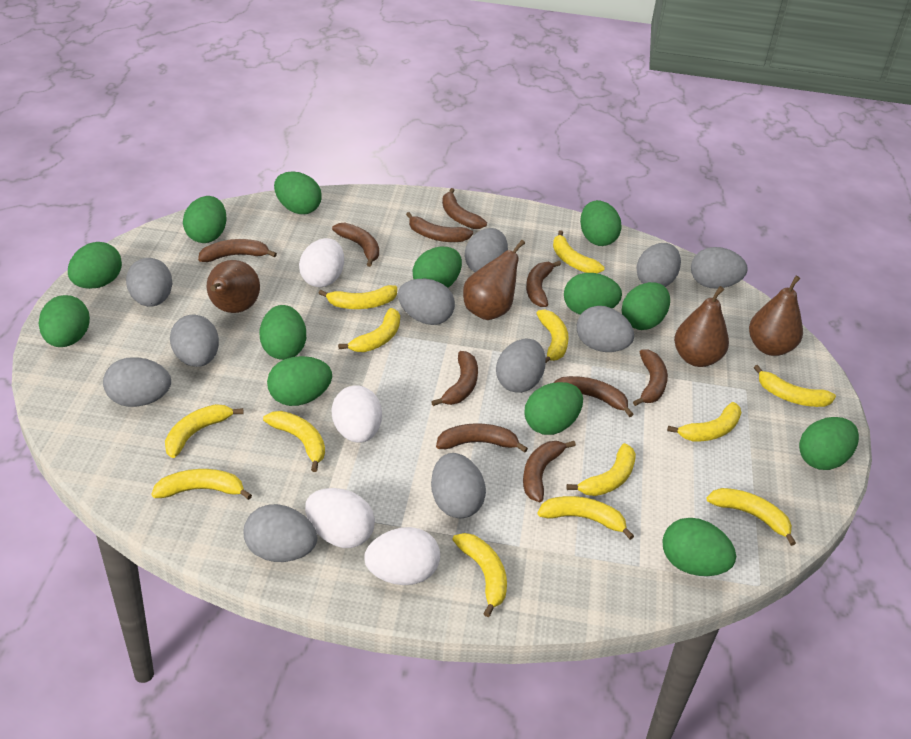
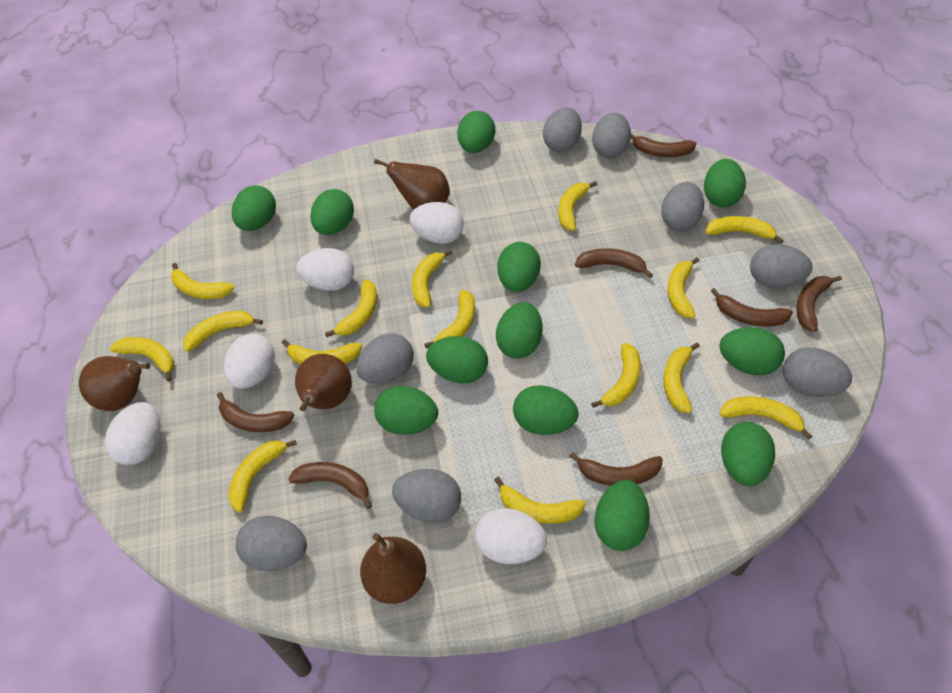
brown banana: [198,239,277,262] [332,223,379,267] [406,212,473,242] [431,351,478,406] [436,423,528,453] [442,188,487,229] [523,441,576,502] [526,261,561,307] [554,376,634,417] [633,349,668,406] = 10 -> [217,392,295,432] [288,462,372,509] [570,452,663,486] [575,248,653,278] [631,133,697,157] [711,288,793,327] [796,276,842,332] = 7
green egg: [39,295,90,347] [68,242,122,289] [183,196,227,243] [260,305,306,360] [267,356,332,406] [274,172,322,214] [413,247,462,288] [524,382,583,435] [564,273,622,315] [580,200,622,246] [622,282,670,330] [662,518,736,576] [799,417,859,470] = 13 -> [232,185,276,231] [310,189,354,235] [374,386,438,435] [426,336,488,383] [457,111,495,153] [496,302,542,359] [497,242,541,292] [513,385,578,435] [594,480,650,551] [704,159,746,208] [719,327,785,375] [721,422,775,486] = 12
grey egg: [103,357,171,407] [126,258,172,307] [170,314,219,367] [244,504,317,562] [398,279,455,325] [431,453,486,518] [465,228,508,272] [496,339,546,393] [577,306,634,352] [636,243,681,287] [691,247,748,289] = 11 -> [236,516,307,571] [356,333,414,384] [392,469,461,523] [543,107,582,152] [592,113,631,158] [661,182,704,231] [750,244,812,288] [783,347,852,397] = 8
white egg: [299,238,344,287] [305,488,375,548] [332,385,382,443] [364,527,440,585] = 4 -> [105,402,160,465] [224,334,275,389] [297,248,354,291] [409,202,464,244] [475,508,547,564] = 5
yellow banana: [151,469,252,500] [165,404,243,458] [263,411,325,472] [319,285,397,309] [338,308,400,352] [452,533,507,617] [536,310,569,363] [538,496,634,540] [553,230,605,273] [566,443,636,496] [667,402,741,441] [706,488,796,546] [754,365,836,407] = 13 -> [110,337,174,382] [171,263,235,299] [183,311,263,352] [228,440,297,512] [282,339,362,365] [325,280,377,337] [412,249,452,308] [424,290,475,348] [494,477,586,524] [559,181,597,231] [591,343,641,408] [664,343,700,413] [668,257,699,318] [705,216,784,244] [719,396,812,440] = 15

